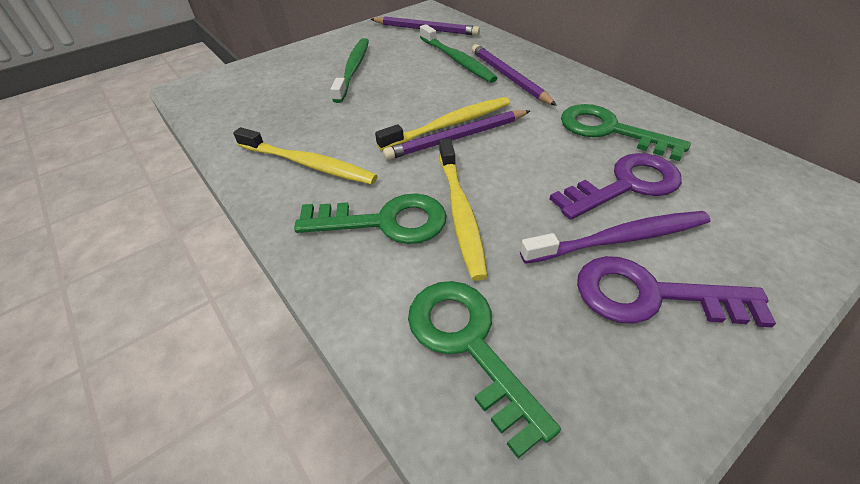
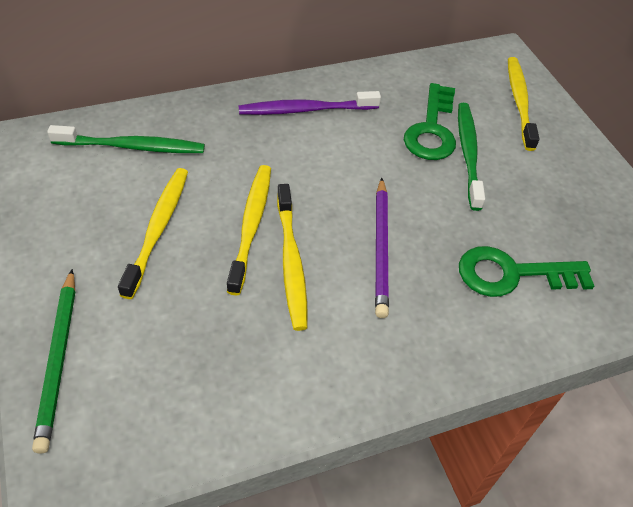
green key: [294,193,447,244] [408,281,561,458] [561,104,691,161] = 3 -> [404,83,456,160] [459,246,594,297] = 2
green pencil: none = 0 -> [32,269,75,453] = 1
purple key: [550,153,682,220] [577,256,776,327] = 2 -> none = 0
purple pencil: [371,16,480,36] [383,110,530,160] [472,44,557,106] = 3 -> [375,178,389,318] = 1
yellow toothbrush: [233,127,378,184] [375,97,510,151] [439,139,488,281] = 3 -> [118,168,188,299] [227,165,271,295] [277,184,308,331] [508,57,539,151] = 4

